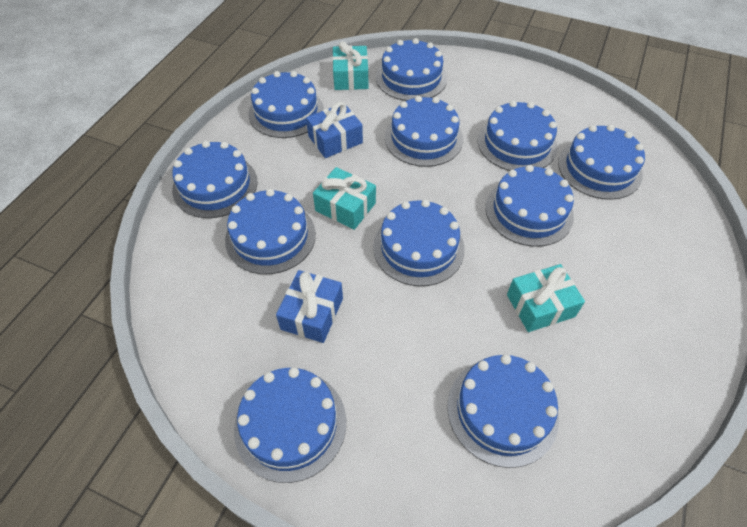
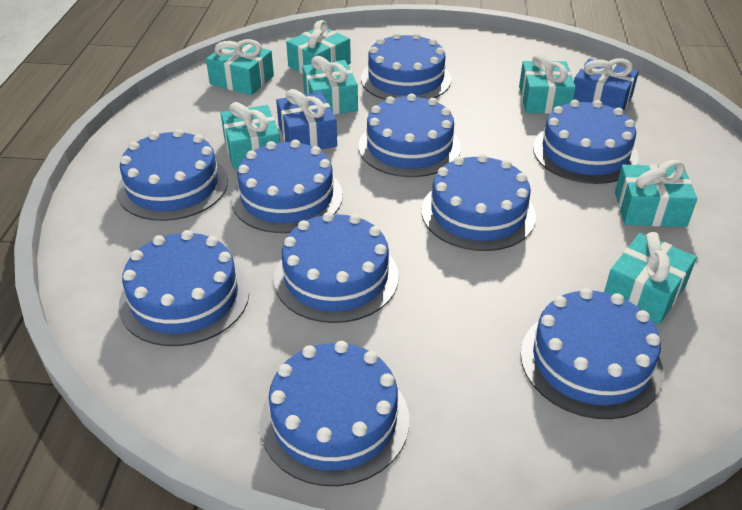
blue cake: [172,141,258,218] [225,189,316,274] [234,367,346,483] [249,71,324,138] [373,200,465,286] [376,38,447,101] [385,96,463,167] [448,354,559,468] [478,101,558,171] [485,165,574,247] [558,125,645,200] = 11 -> [117,129,228,221] [119,230,249,346] [231,140,343,233] [260,341,409,486] [274,212,399,323] [359,93,461,177] [361,33,452,100] [422,154,536,251] [521,288,663,419] [533,100,639,184] = 10
turquoise gift: [313,167,376,230] [332,41,368,90] [507,264,585,332] = 3 -> [206,39,274,95] [221,102,280,169] [286,20,351,74] [302,56,358,115] [519,53,576,114] [604,232,697,324] [615,160,697,227] = 7

